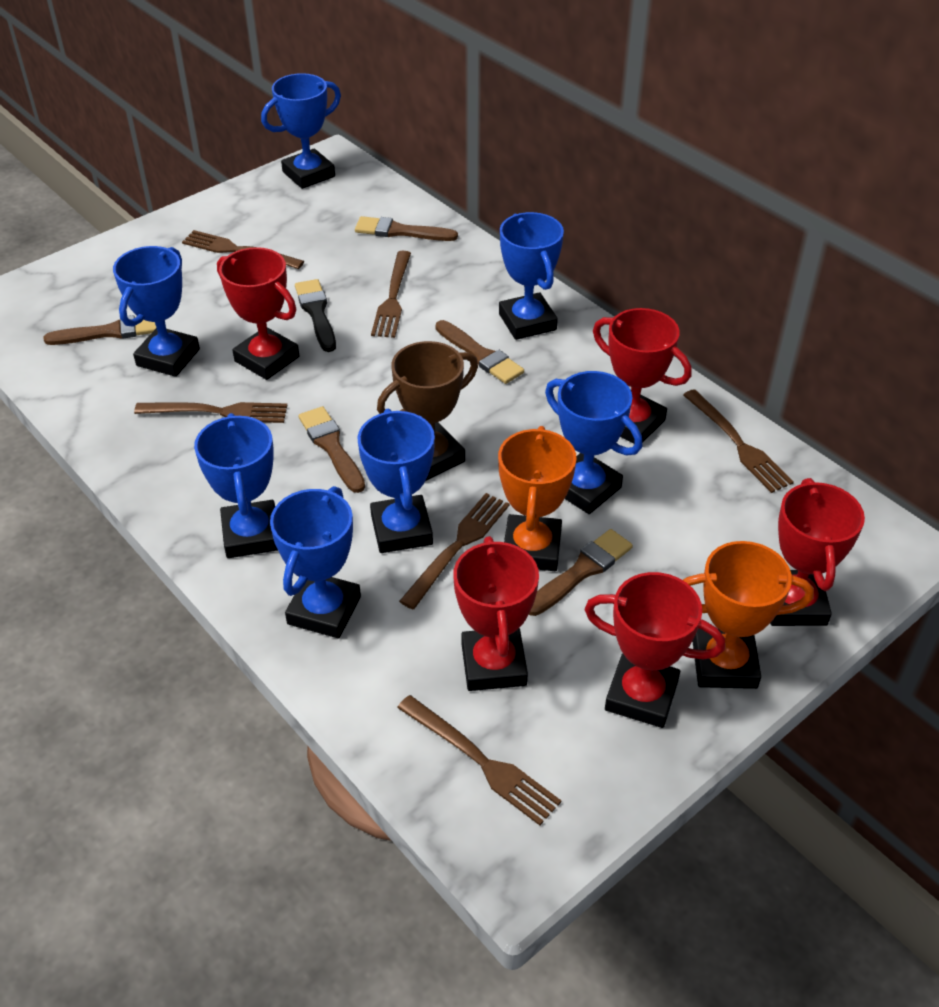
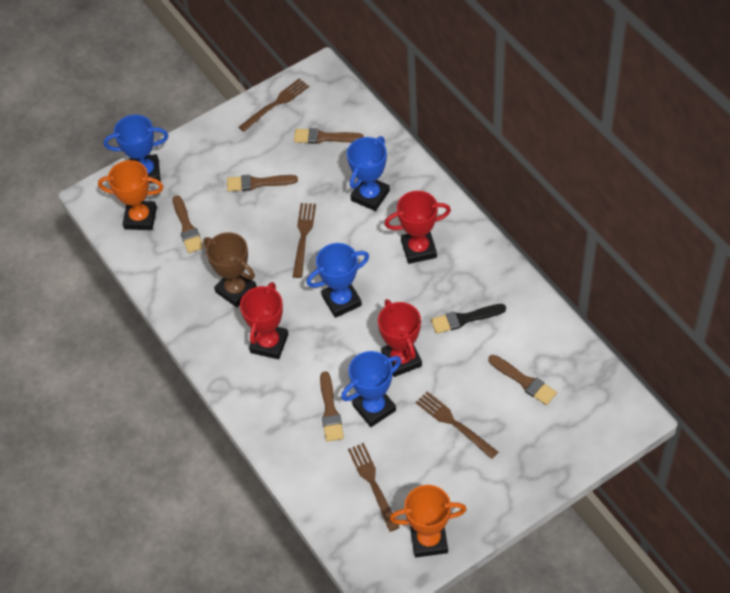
blue trophy: [113,246,200,377] [194,413,278,558] [261,73,341,189] [270,486,361,638] [358,409,435,553] [499,212,564,340] [545,371,642,514] = 7 -> [104,115,169,183] [306,243,369,318] [341,351,401,427] [347,136,390,211] = 4
brown fork: [134,402,288,423] [182,230,304,269] [371,251,411,338] [397,695,561,825] [399,493,510,609] [683,389,794,493] = 6 -> [239,79,309,132] [293,203,316,278] [348,443,400,532] [416,391,498,459] = 4
red trophy: [217,247,300,380] [453,536,539,691] [584,572,725,728] [593,308,692,444] [770,478,865,626] = 5 -> [240,282,288,359] [378,299,422,377] [385,191,451,264] = 3

